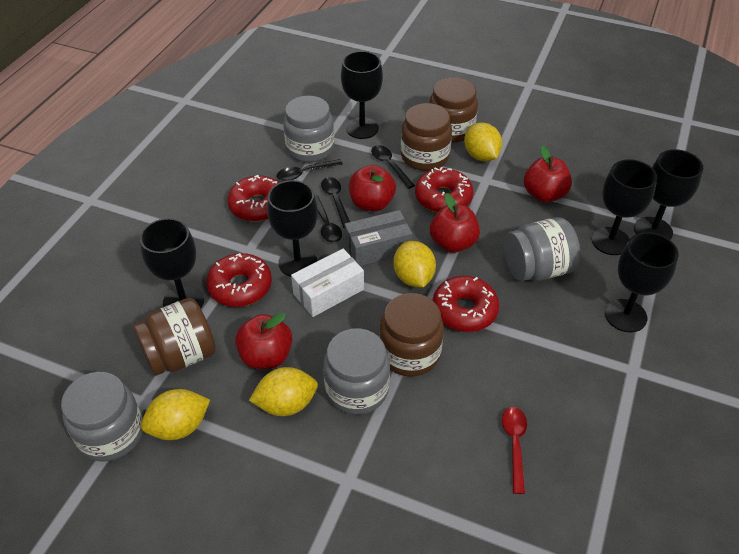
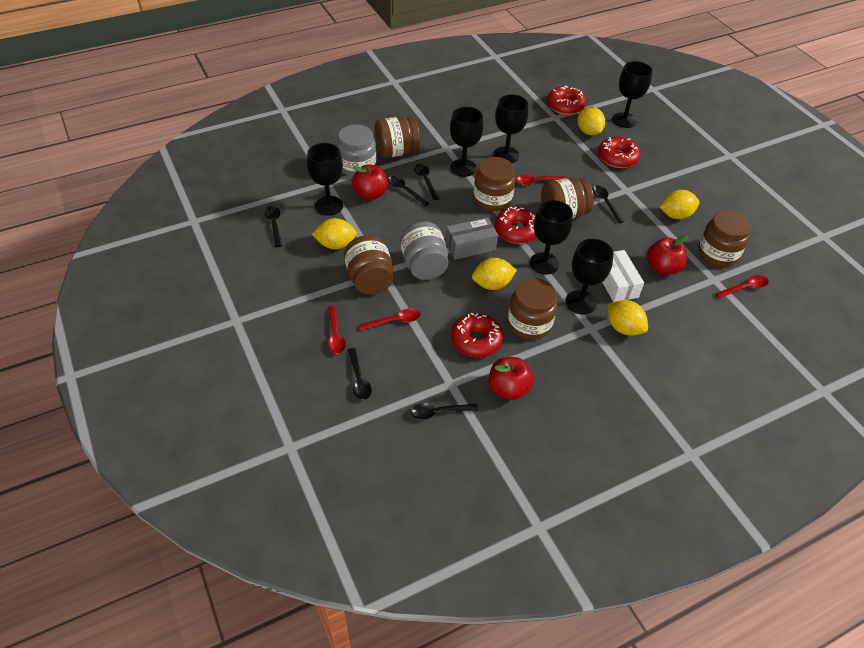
black spoon: [277,159,343,181] [315,195,342,243] [321,177,350,228] [371,145,415,189] = 4 -> [265,206,282,247] [348,348,372,400] [388,176,429,206] [410,403,478,420] [414,164,440,200] [592,185,624,223] = 6
brown jar: [133,298,216,376] [379,293,444,377] [401,103,452,171] [429,77,478,143] = 4 -> [344,235,393,295] [374,116,420,158] [473,157,515,211] [508,278,557,340] [541,178,594,219] [698,210,751,267] = 6
grey jar: [61,372,143,461] [283,96,334,162] [323,328,390,415] [504,217,580,281] = 4 -> [337,124,376,177] [400,221,448,280] = 2
red apple: [235,313,293,369] [349,165,396,212] [430,193,480,253] [524,146,572,203] = 4 -> [352,164,388,200] [488,357,533,400] [647,235,688,275] = 3
red spoon: [502,407,527,494] = 1 -> [328,306,346,354] [359,308,421,330] [516,175,567,185] [715,275,769,298] = 4
yellow lemon: [141,389,210,440] [249,367,318,416] [393,241,436,287] [464,122,502,161] = 4 -> [312,218,357,249] [472,258,517,290] [578,107,605,135] [607,300,648,336] [660,190,700,219] = 5

